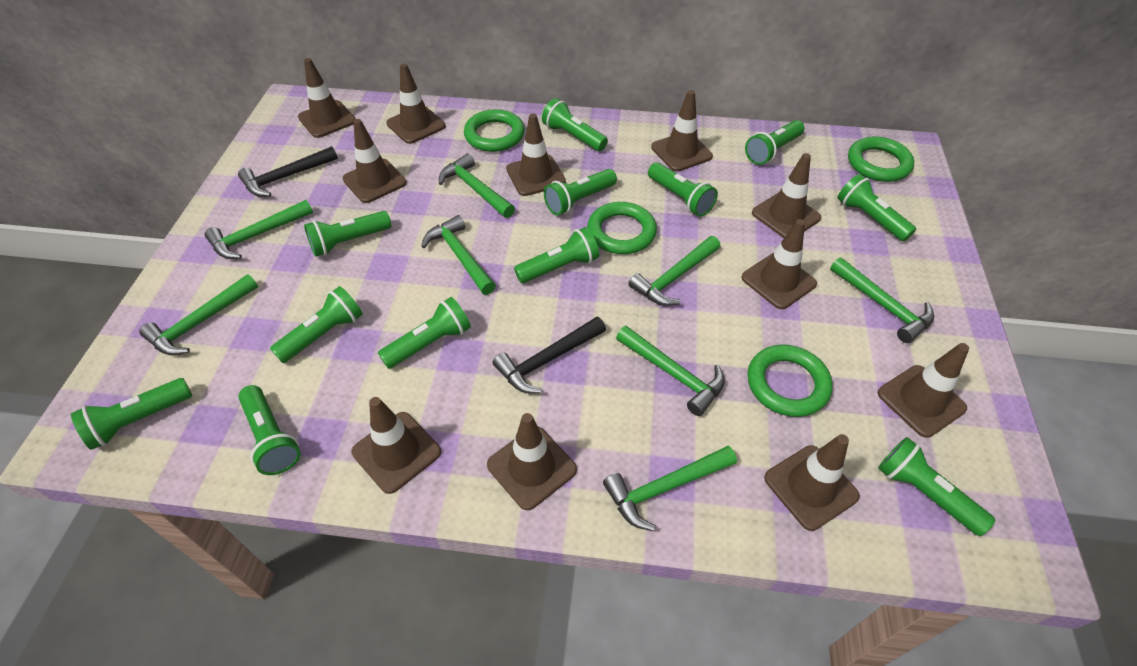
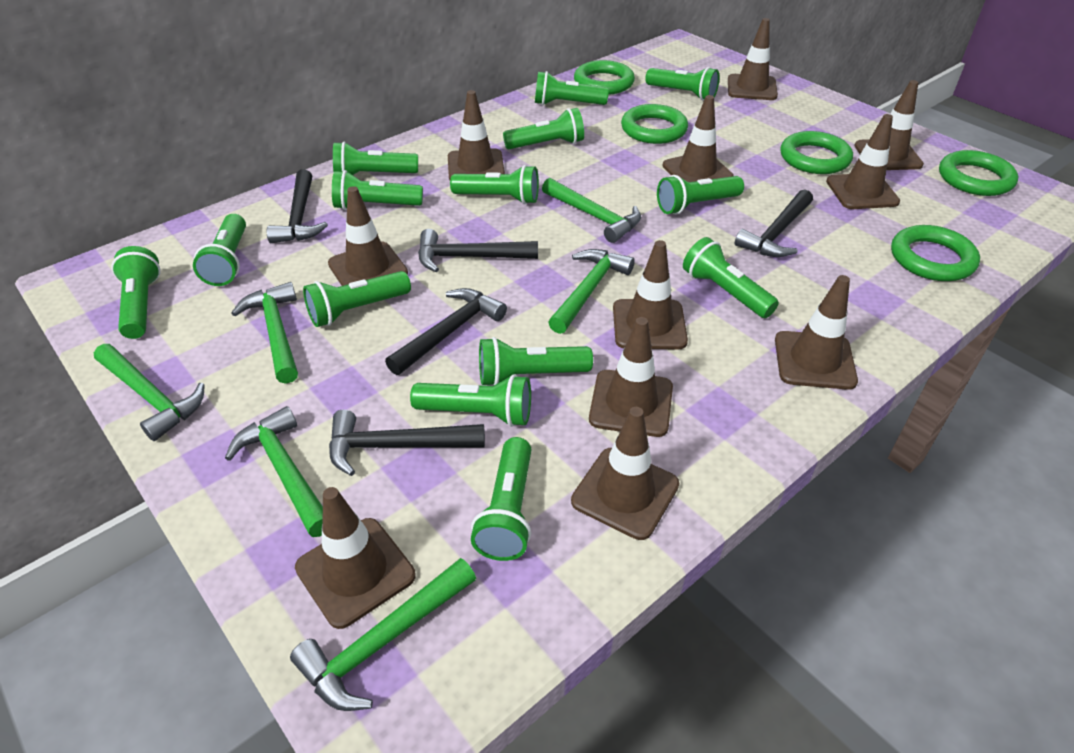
black hammer: [238,146,338,197] [493,317,606,394] = 2 -> [267,169,328,243] [329,410,485,476] [385,288,507,375] [418,229,538,272] [735,189,813,257] = 5
green flashlight: [71,378,192,450] [238,385,301,475] [270,286,363,363] [304,211,391,257] [378,297,471,369] [514,227,599,283] [542,98,608,151] [544,169,617,215] [648,162,718,217] [745,120,805,165] [838,174,916,241] [878,437,995,536] = 12 -> [111,246,161,339] [193,214,246,286] [303,271,411,327] [332,170,423,210] [333,142,418,175] [410,374,531,427] [450,165,539,204] [471,437,531,561] [479,337,593,386] [503,108,584,149] [535,71,609,105] [645,67,720,101] [657,175,744,214] [683,237,779,318] = 14
green hammer: [139,274,258,355] [205,200,313,259] [421,215,496,295] [439,153,515,218] [603,446,737,531] [616,326,725,416] [628,236,720,306] [830,257,934,343] = 8 -> [94,344,205,441] [225,406,323,537] [231,282,298,384] [290,558,476,711] [542,178,641,243] [548,249,635,334] = 6
green ring: [464,109,525,152] [587,202,657,254] [748,345,833,417] [848,137,914,182] = 4 -> [574,60,635,95] [621,104,688,144] [780,131,853,174] [891,225,980,281] [939,150,1018,196] = 5

